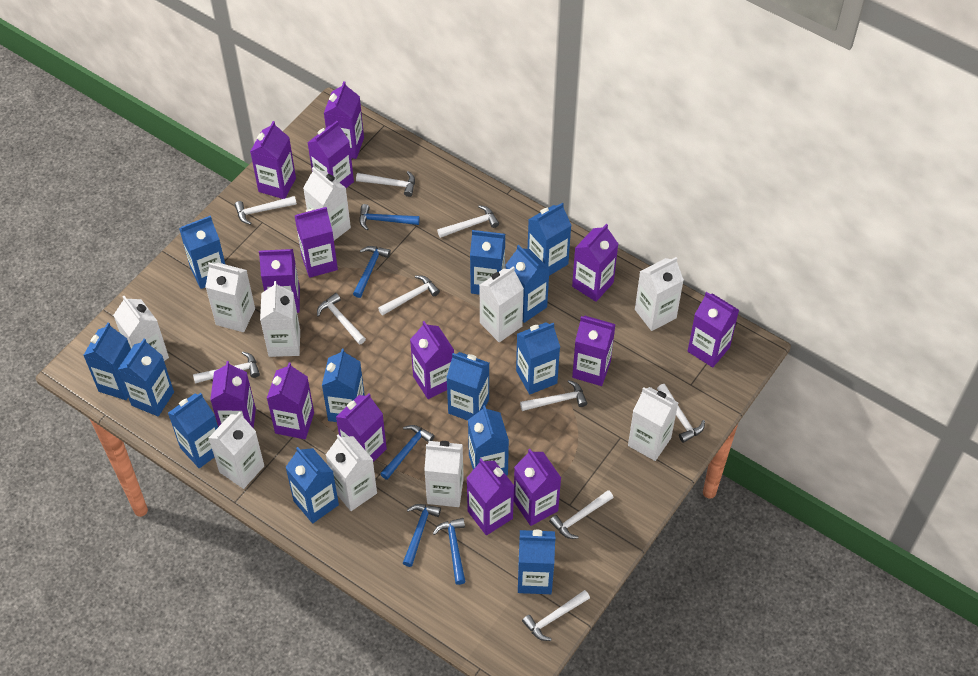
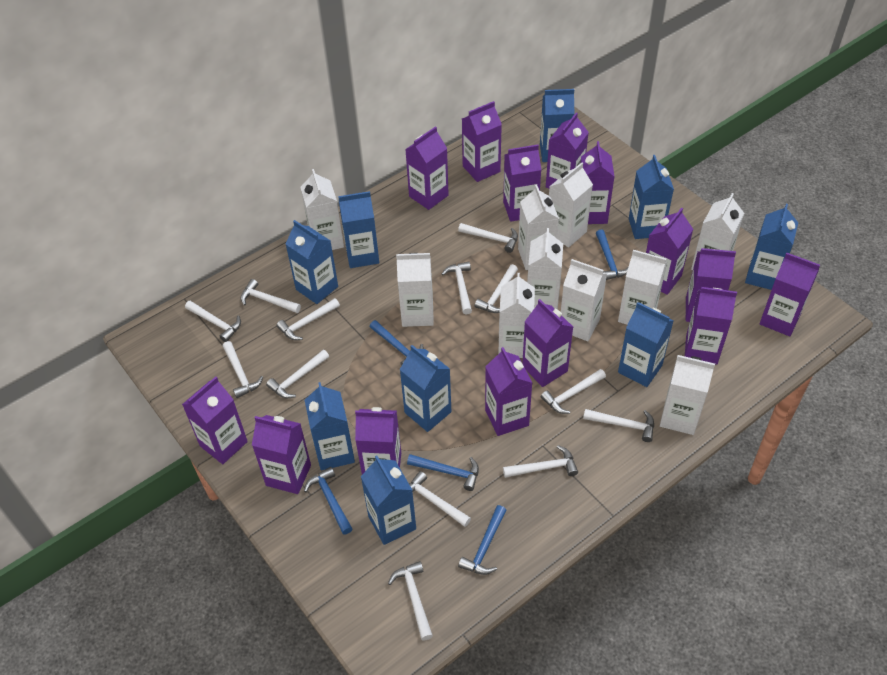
blue carton: [83,323,131,400] [117,339,174,416] [168,393,218,468] [179,216,226,289] [285,447,339,523] [322,349,365,422] [446,352,489,421] [468,405,509,475] [470,230,505,295] [506,245,549,323] [516,322,560,395] [518,530,555,594] [528,203,571,276] = 13 -> [285,220,338,304] [305,382,355,470] [338,191,379,268] [361,456,416,545] [400,345,451,432] [540,89,575,162] [618,302,674,387] [629,155,674,239] [745,204,798,290] = 9
white hammer: [193,352,260,384] [235,196,297,225] [317,293,366,345] [356,171,415,197] [378,275,440,315] [437,205,499,238] [520,380,587,411] [522,590,590,641] [549,490,614,539] [657,384,705,443] = 10 -> [185,301,241,342] [223,341,263,398] [241,279,301,313] [266,350,329,398] [277,298,340,340] [388,561,433,640] [409,471,471,527] [442,261,472,314] [458,223,518,253] [475,264,518,313] [503,445,578,478] [541,369,606,414] [583,409,654,442] = 13

